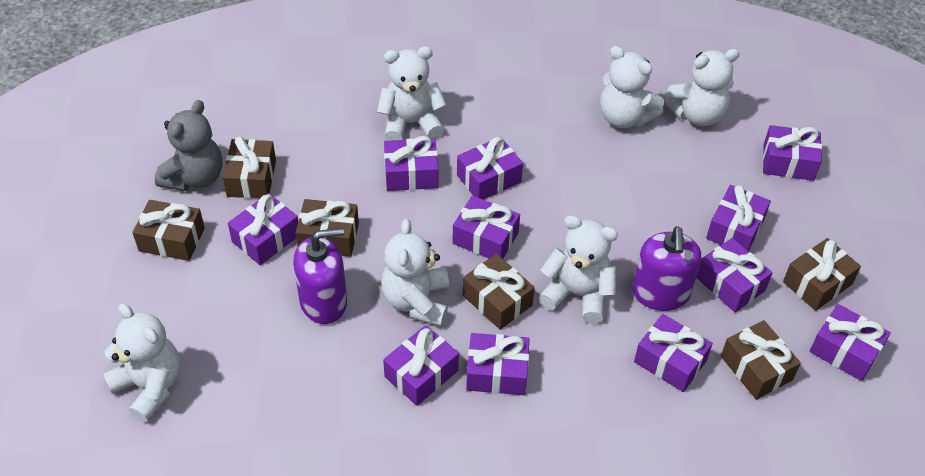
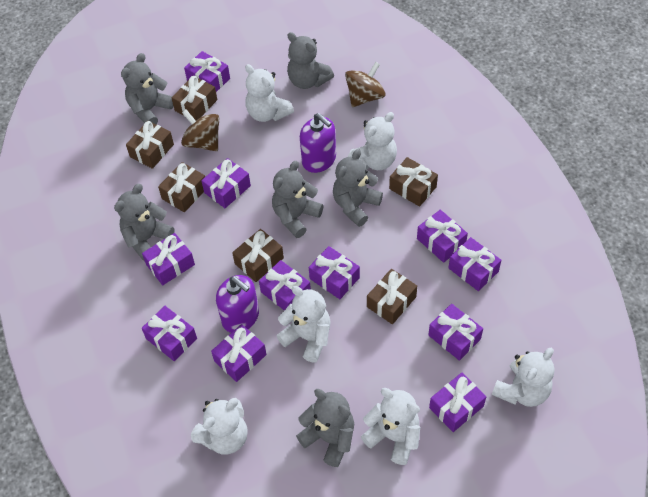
brown spinning top: none = 0 -> [181,109,219,151] [345,62,385,107] = 2
grey teddy bear: [155,100,222,191] = 1 -> [114,184,174,261] [121,53,174,124] [272,161,324,238] [287,32,334,89] [296,389,354,467] [333,149,383,227] = 6

